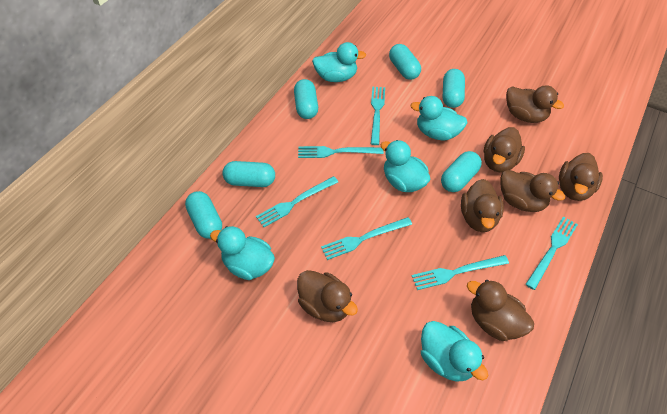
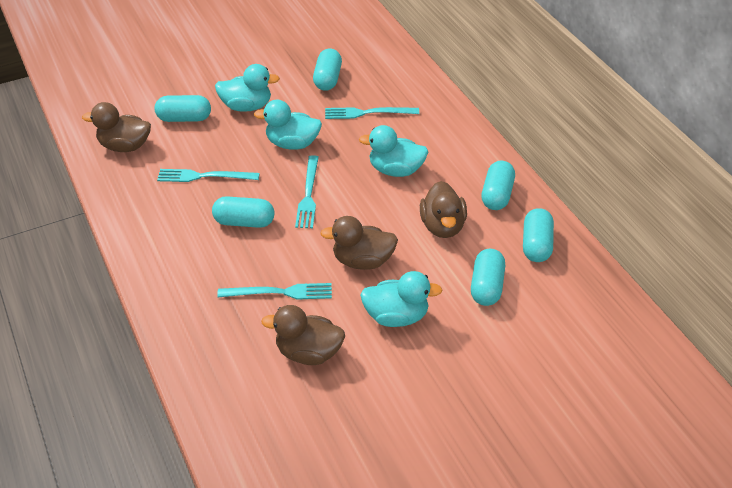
brown duck: [297,270,358,322] [461,179,504,232] [467,280,534,341] [484,127,525,172] [500,170,565,212] [506,85,564,123] [559,153,603,201] = 7 -> [82,102,151,152] [261,305,345,365] [320,216,398,270] [420,181,467,238] = 4
turquoise duck: [210,226,275,280] [312,42,366,82] [381,140,431,192] [410,96,468,140] [421,321,488,382] = 5 -> [215,64,280,112] [254,100,322,150] [359,125,428,177] [360,271,443,327] = 4
turquoise fork: [256,176,338,227] [298,146,384,158] [321,217,412,260] [371,87,385,145] [412,255,509,290] [525,217,578,290] = 6 -> [157,169,260,182] [217,283,332,300] [295,155,319,228] [325,107,419,119] = 4

